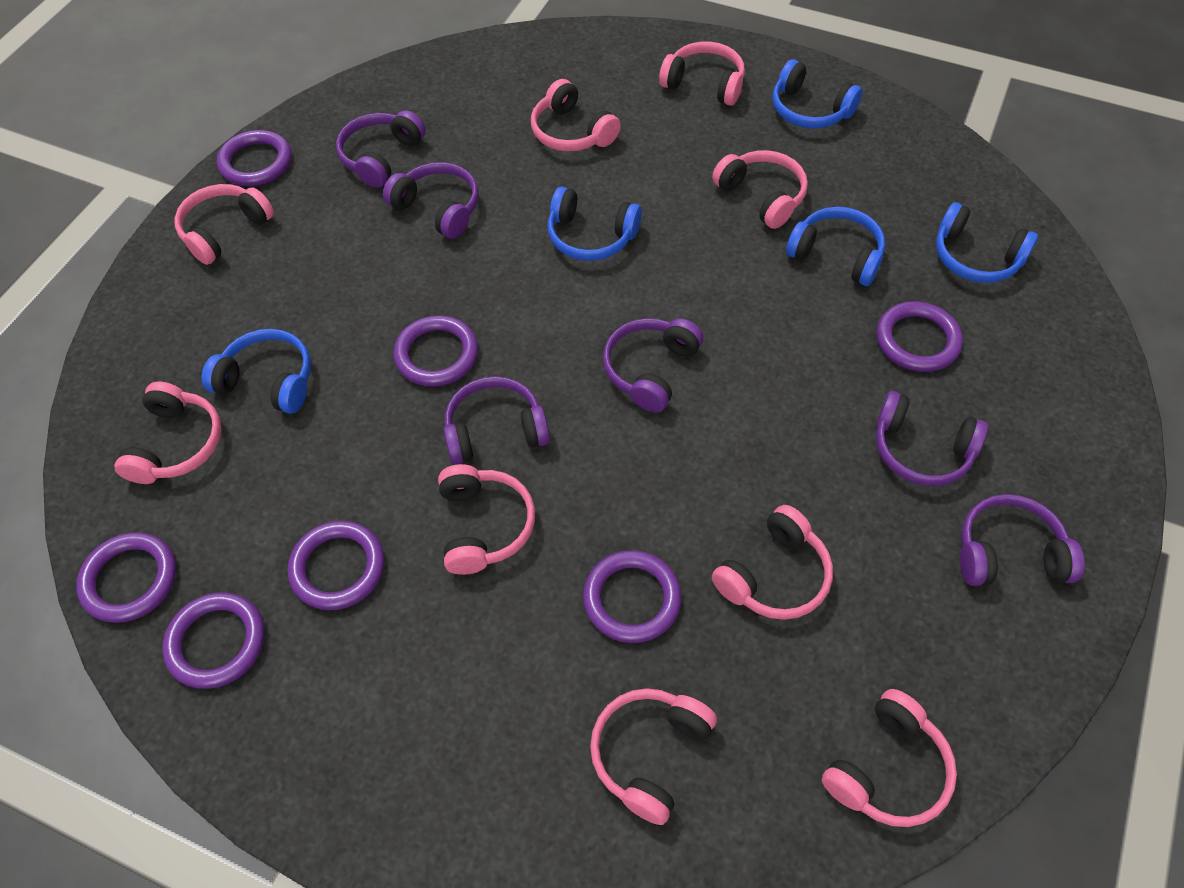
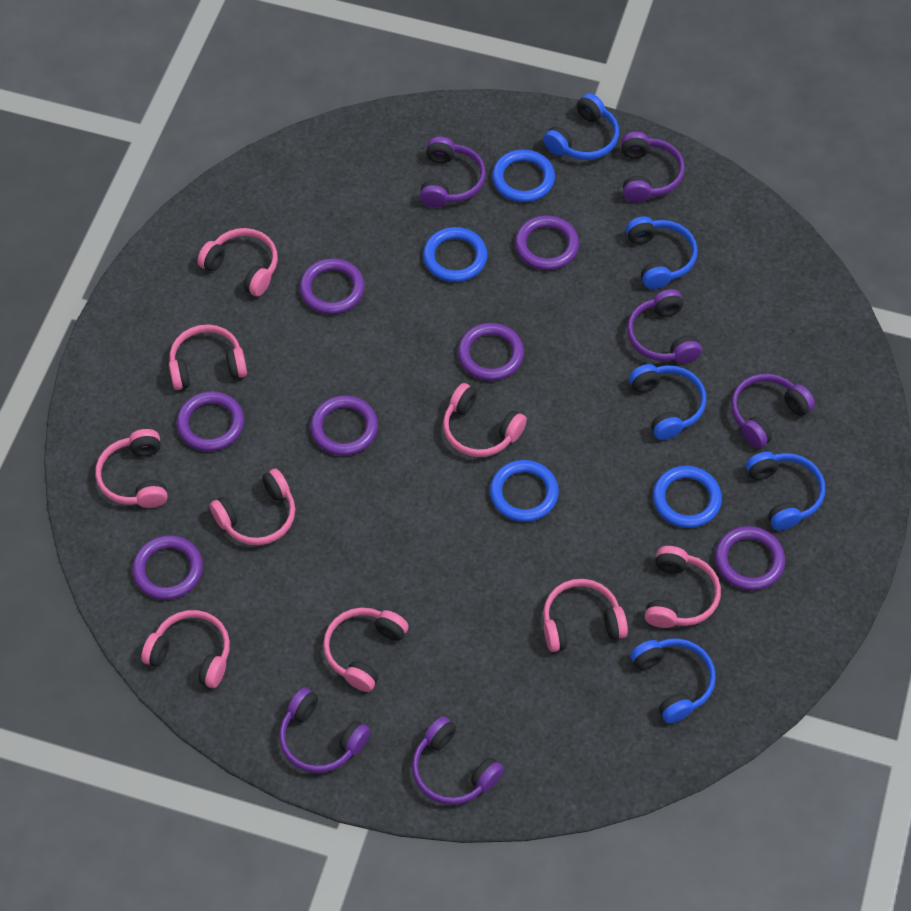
blue ring: none = 0 -> [423,227,487,282] [490,460,559,522] [492,150,555,202] [653,466,722,528] = 4

